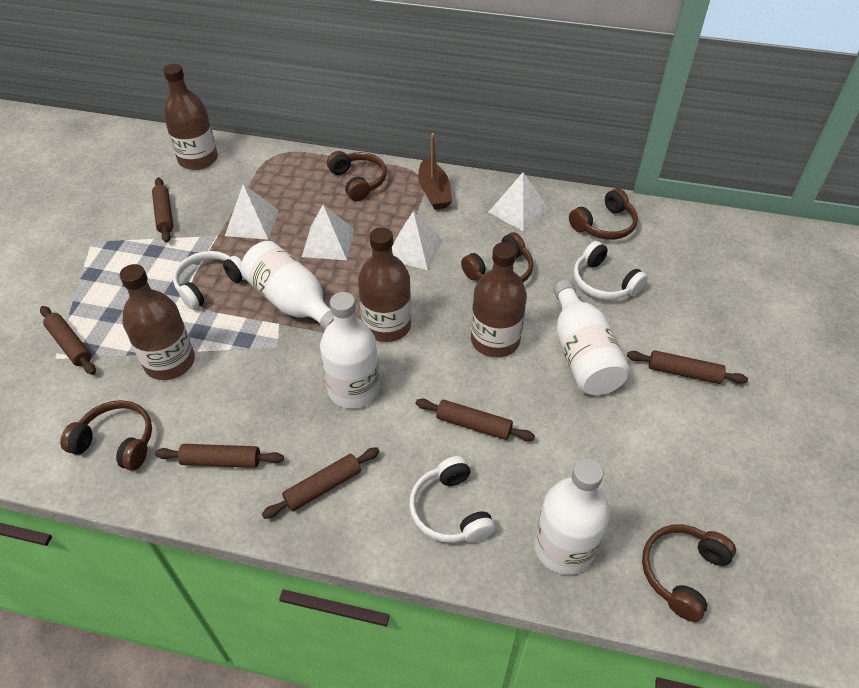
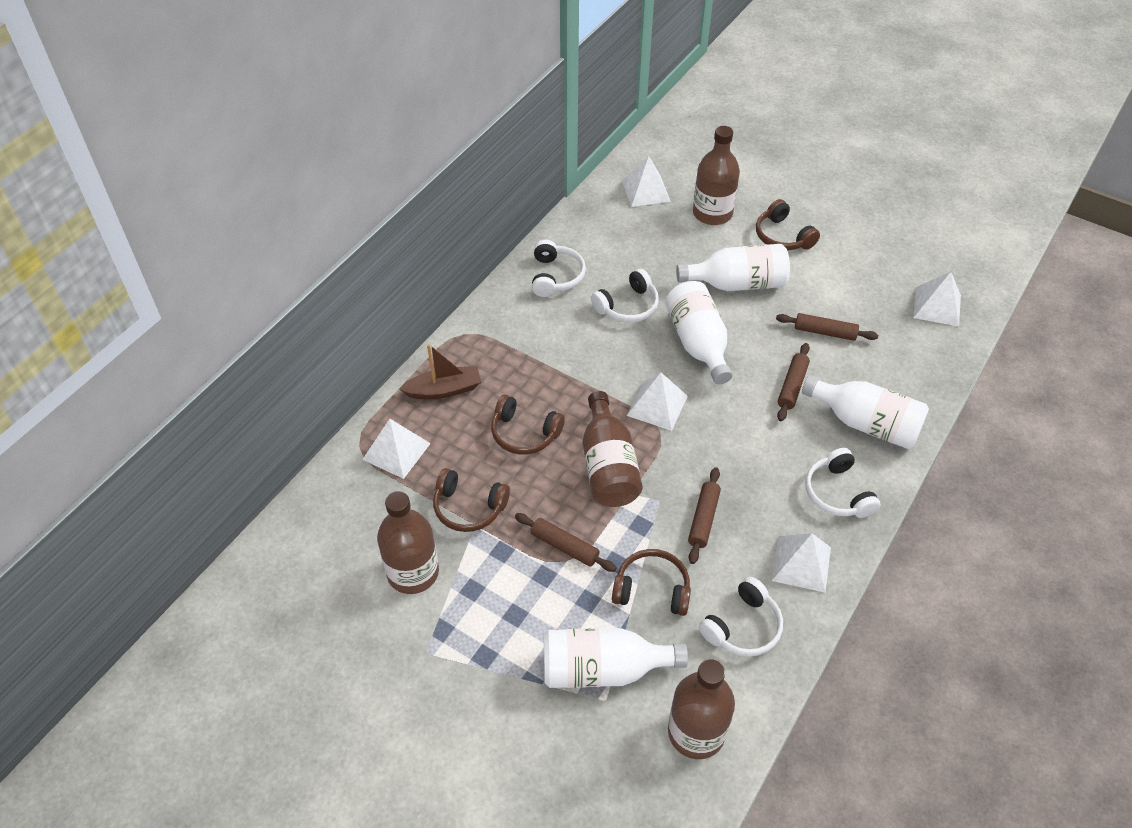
brown headphones: [60,400,152,471] [327,151,387,201] [461,232,533,282] [569,188,638,240] [642,524,736,622] = 5 -> [433,468,510,532] [491,395,565,455] [612,549,691,616] [756,199,820,250] = 4
brown rolling pin: [40,306,96,375] [152,178,173,242] [155,444,284,468] [262,447,379,519] [416,398,535,441] [627,350,748,384] = 6 -> [515,513,617,572] [688,467,721,564] [776,313,878,341] [777,343,810,421] = 4
white headphones: [173,251,244,310] [409,456,495,543] [573,241,648,300] = 3 -> [532,240,586,297] [591,269,659,323] [699,577,783,657] [805,448,881,518] = 4
white pyramid: [225,184,279,239] [302,205,354,260] [392,211,443,270] [488,173,549,231] = 4 -> [362,419,431,479] [622,156,671,207] [627,372,688,431] [772,533,831,593] [913,272,961,326] = 5

